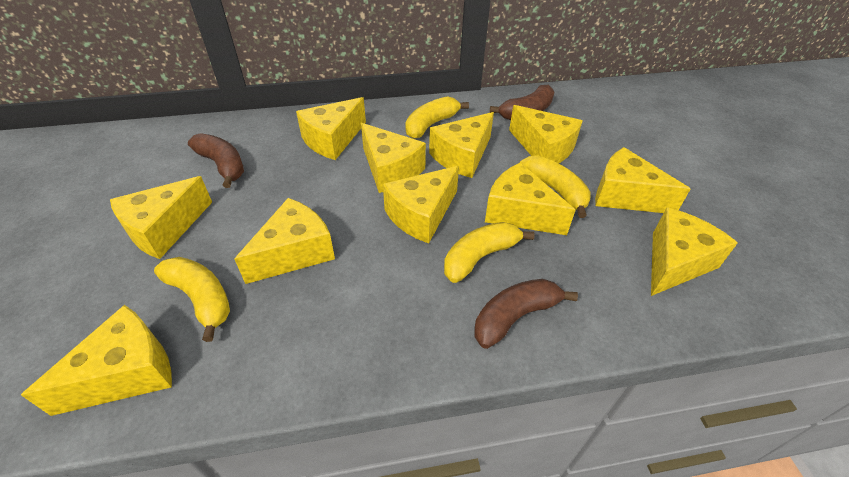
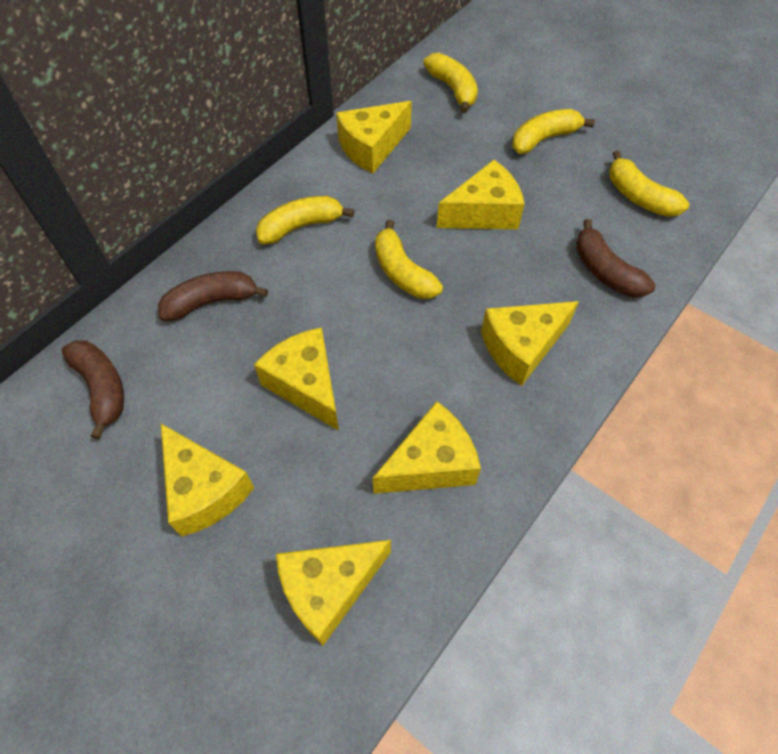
yellow banana: [154,257,230,342] [405,96,469,139] [444,222,535,283] [520,155,591,218] = 4 -> [256,196,354,245] [375,219,443,299] [424,53,478,113] [512,109,595,154] [609,151,689,217] = 5
yellow cheese: [21,305,172,416] [110,176,212,259] [235,198,335,284] [296,97,366,160] [361,123,426,193] [383,166,459,243] [429,112,494,178] [485,162,576,235] [509,105,583,164] [595,147,690,213] [651,208,738,296] = 11 -> [161,424,254,537] [254,327,339,431] [276,540,391,645] [336,101,412,174] [373,401,481,494] [437,160,525,229] [481,301,579,386] = 7

